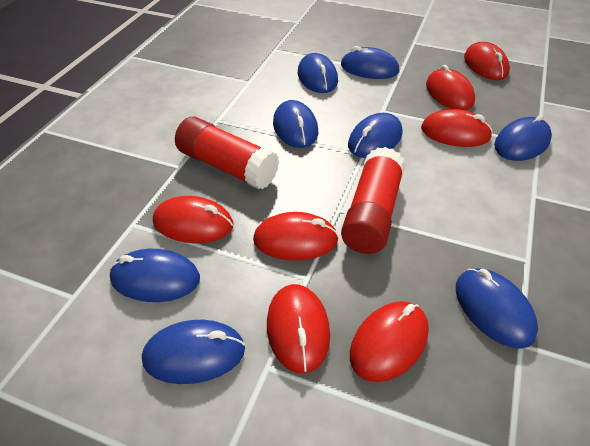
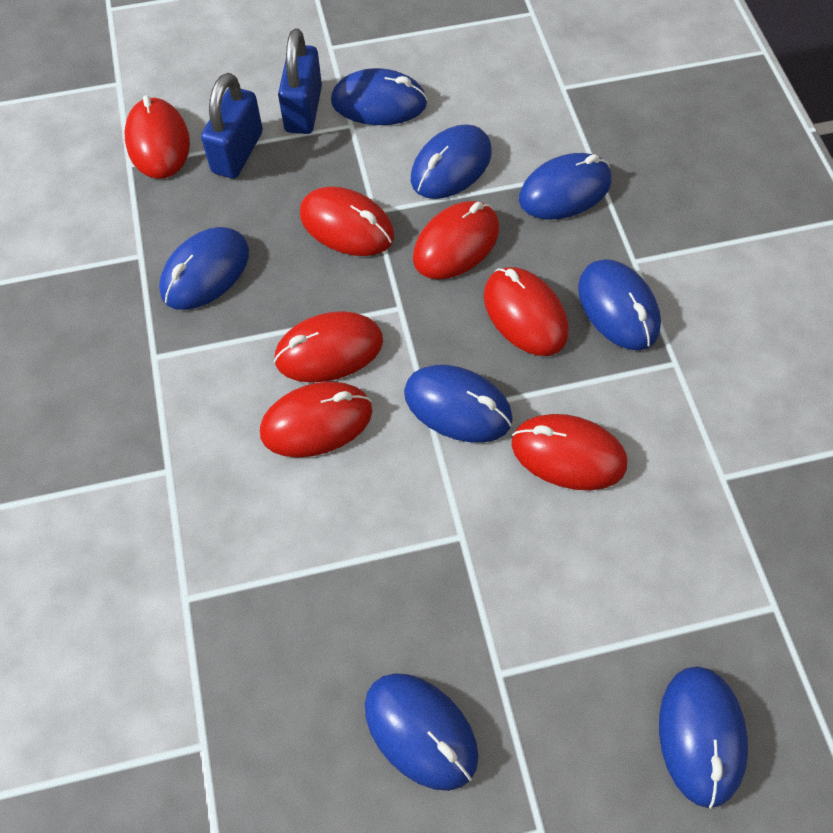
blue padlock: none = 0 -> [201,73,263,179] [278,28,322,134] = 2
red glue stick: [175,117,279,190] [341,147,405,254] = 2 -> none = 0

